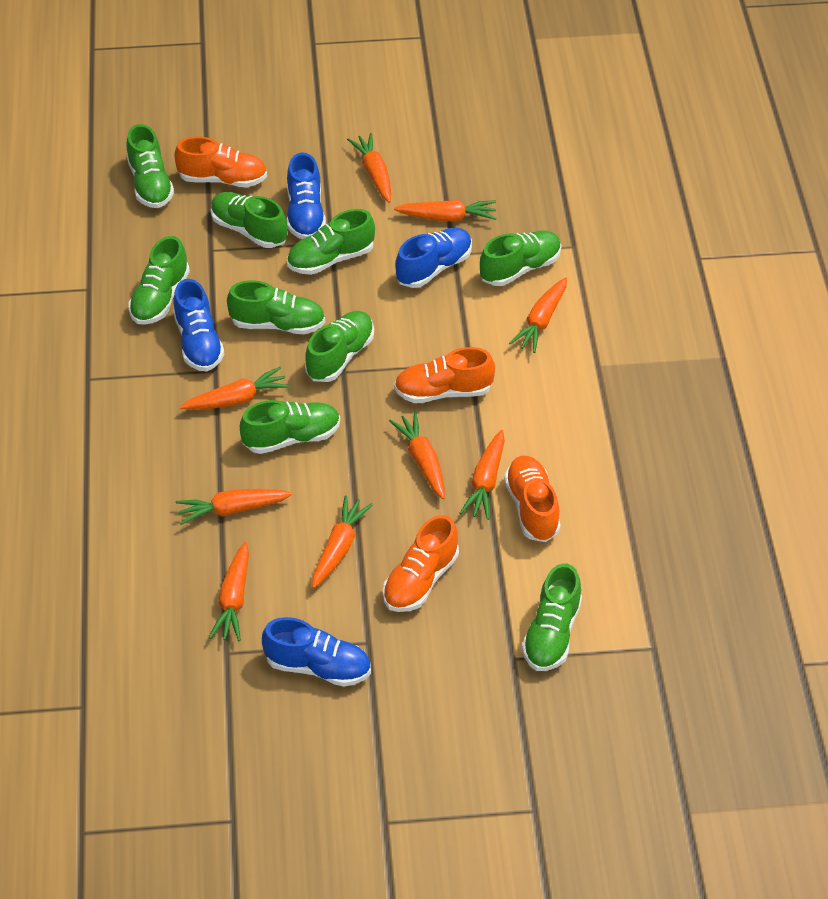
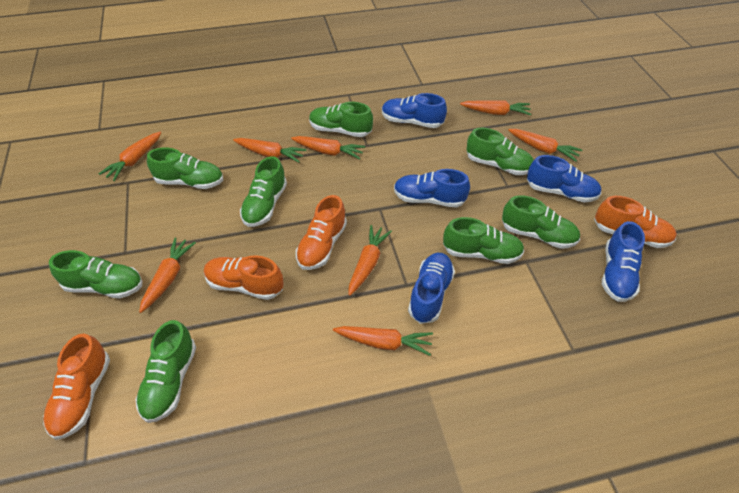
blue shoe: [173,279,224,371] [262,617,371,687] [287,152,326,239] [395,227,472,288] = 4 -> [382,93,447,128] [394,169,470,208] [408,253,455,324] [527,155,601,203] [602,221,645,302] = 5
green shoe: [126,124,174,208] [128,236,190,324] [211,192,288,248] [227,280,325,334] [240,400,340,454] [287,209,375,275] [305,311,374,382] [480,231,561,286] [522,563,582,671] = 9 -> [49,250,142,298] [136,320,196,423] [147,148,223,189] [240,156,287,227] [309,102,373,137] [443,217,524,264] [467,128,534,175] [502,195,580,249] = 8
orange carrot: [176,489,292,525] [180,367,290,410] [209,542,249,641] [312,496,373,589] [347,133,391,203] [389,412,445,499] [394,200,497,221] [460,430,505,520] [509,278,567,353] = 9 -> [99,132,161,181] [139,238,196,313] [233,138,306,163] [291,136,365,159] [333,326,433,356] [348,225,392,296] [460,101,531,115] [508,129,582,162] = 8

